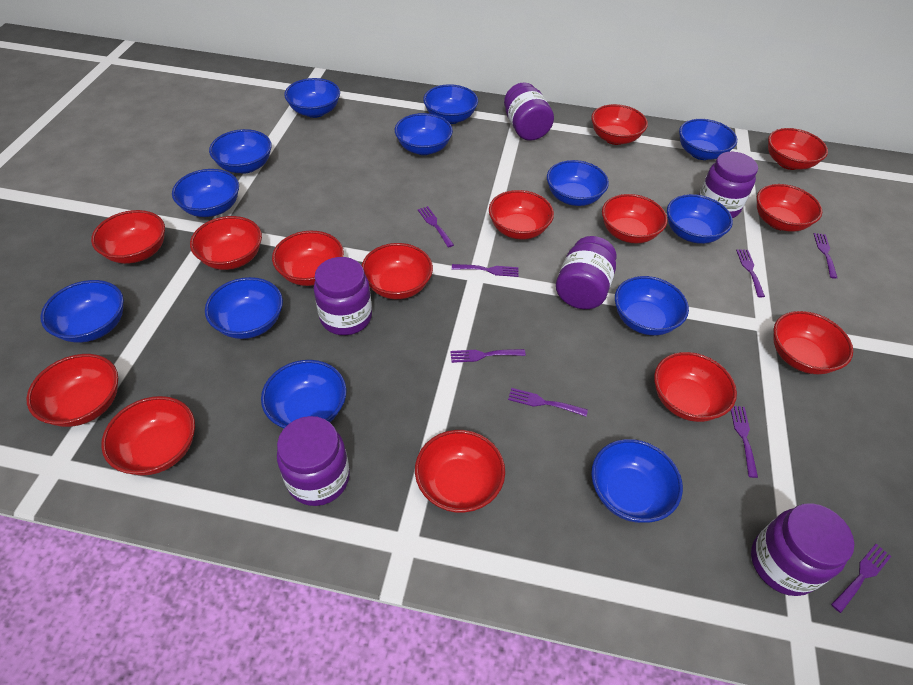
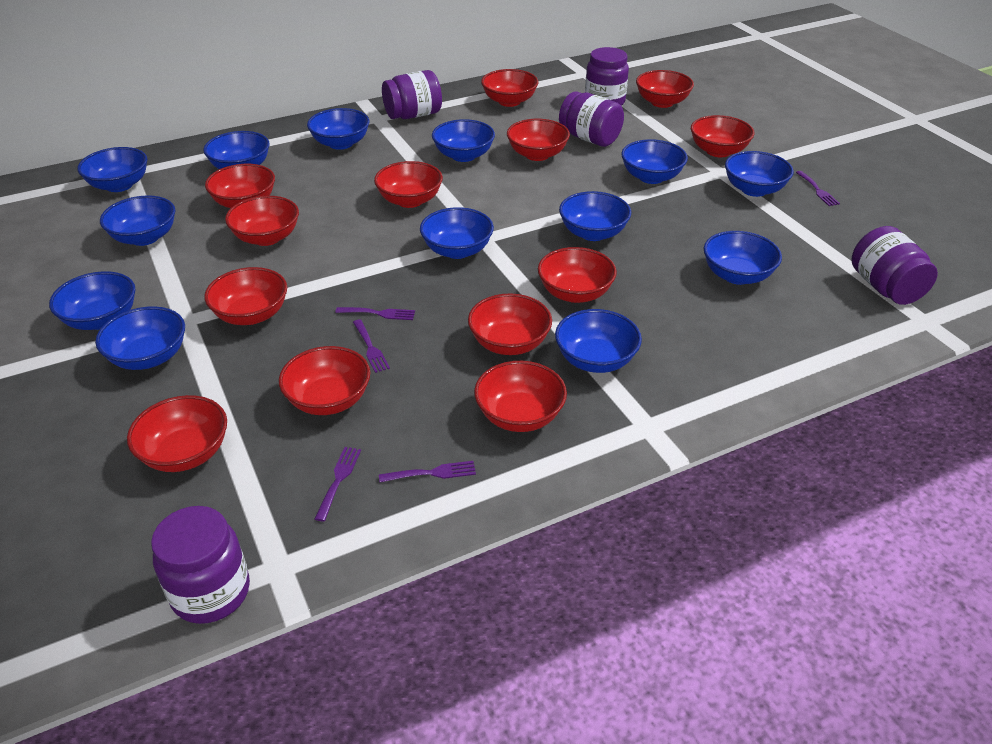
purple fork: [418,206,454,247] [450,349,526,363] [452,264,519,277] [508,388,588,417] [731,406,758,478] [736,249,765,297] [814,233,837,279] [831,544,891,613] = 8 -> [315,447,361,521] [335,307,415,320] [353,319,390,373] [379,461,476,482] [796,171,840,206] = 5
purple jar: [277,416,350,506] [314,257,372,335] [504,82,554,141] [556,236,616,309] [699,152,758,218] [751,503,854,596] = 6 -> [151,506,250,624] [382,70,442,119] [559,91,624,147] [585,47,629,106] [851,226,938,305] = 5
red bowl: [27,354,118,427] [91,210,165,264] [101,396,195,476] [190,216,262,270] [272,231,344,286] [361,243,433,299] [415,430,505,513] [489,190,554,239] [591,104,648,145] [602,194,667,243] [654,352,737,422] [757,184,822,232] [768,128,828,170] [773,311,853,374] = 14 -> [127,395,227,472] [204,267,287,325] [205,164,275,208] [225,196,299,246] [279,346,370,415] [374,161,443,208] [468,293,552,355] [474,361,567,432] [481,69,538,107] [507,119,570,161] [538,247,617,303] [636,70,694,108] [691,115,755,157] = 13

